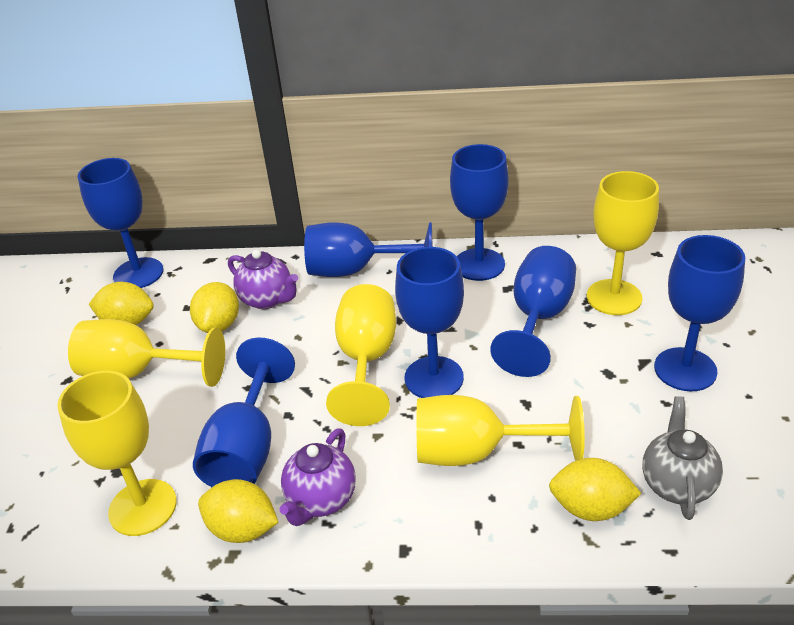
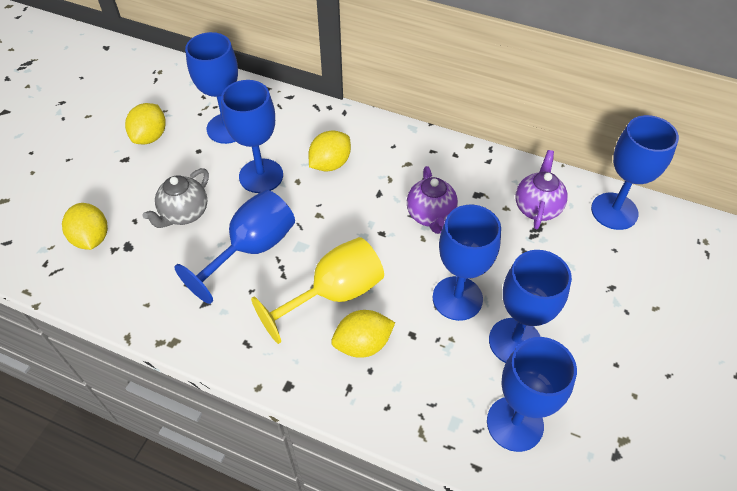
yellow goblet: [57,370,177,536] [68,319,225,387] [326,284,396,426] [417,395,585,466] [587,171,659,315] = 5 -> [251,237,384,344] = 1

